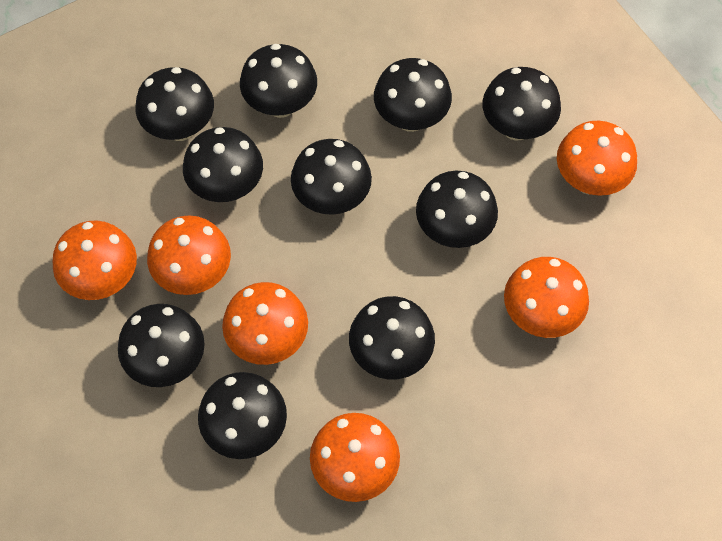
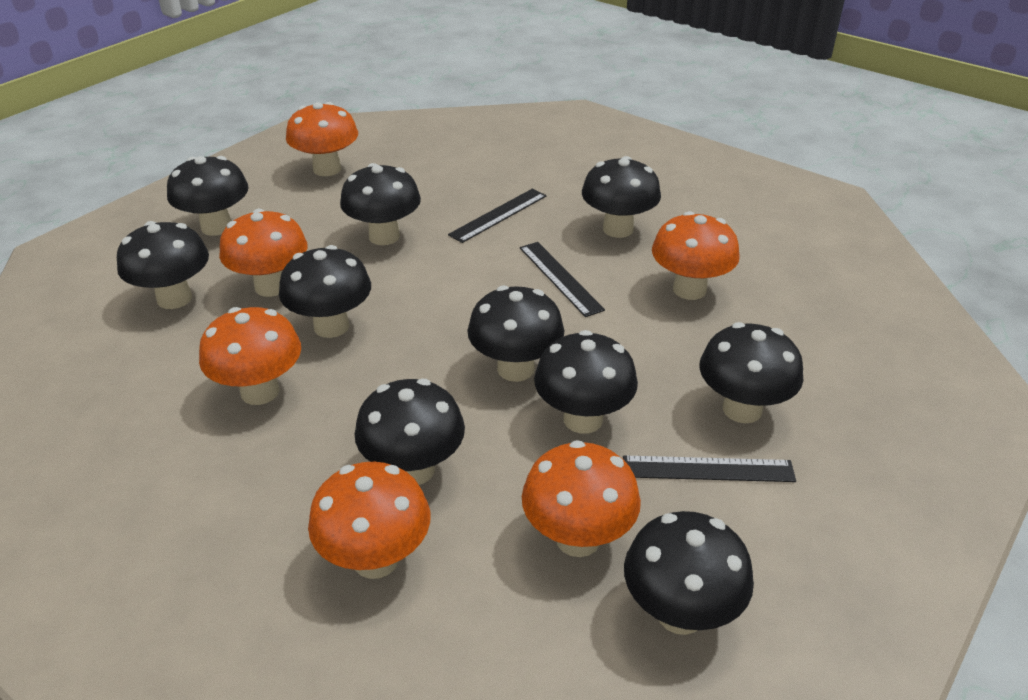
black ruler: none = 0 -> [448,189,547,243] [520,242,605,317] [623,455,796,482] = 3

